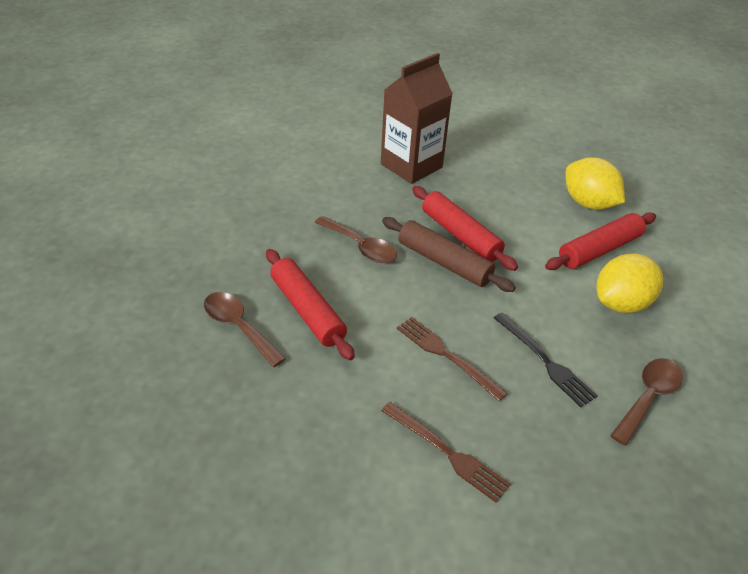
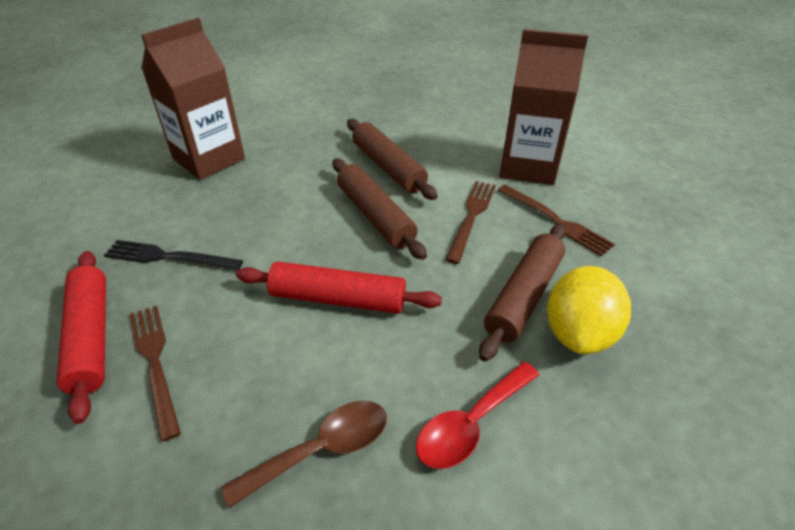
brown carton: [381,53,453,184] = 1 -> [141,18,245,180] [500,29,588,185] = 2
brown fork: [381,402,511,503] [397,317,508,401] = 2 -> [129,305,181,442] [445,181,496,264] [498,185,615,256] = 3
brown rolling pin: [382,217,516,292] = 1 -> [333,159,427,260] [347,119,438,200] [479,224,566,361] = 3
brown spoon: [204,292,286,367] [315,216,397,263] [610,358,683,446] = 3 -> [221,401,387,508] = 1
red rolling pin: [266,249,355,360] [412,186,518,271] [545,212,656,270] = 3 -> [57,251,106,424] [236,261,442,314] = 2
red spoon: none = 0 -> [416,362,539,469] = 1
yellow lemon: [566,157,625,210] [596,254,663,313] = 2 -> [547,266,631,354] = 1

